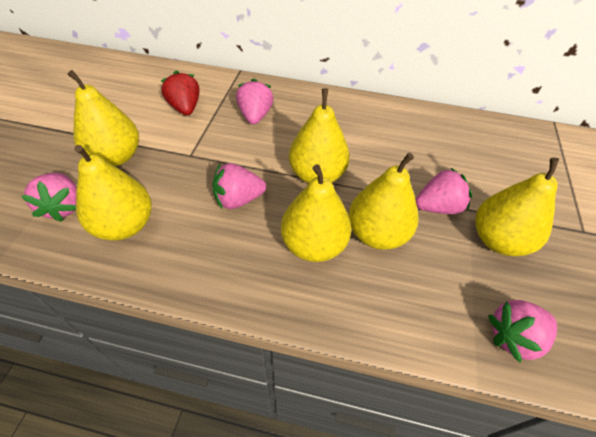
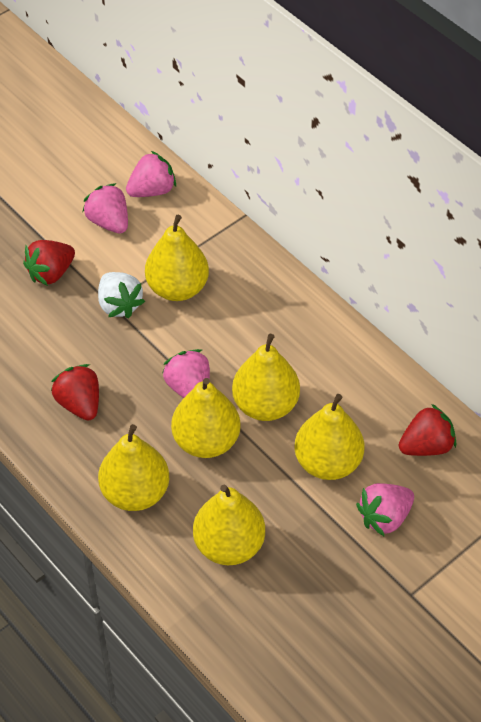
pink strawberry: [21,173,77,222] [212,163,266,209] [236,78,273,124] [416,168,472,214] [488,300,557,362] = 5 -> [82,183,128,233] [126,151,176,197] [162,349,210,398] [356,483,414,537] = 4
red strawberry: [161,71,200,115] = 1 -> [23,240,75,286] [51,364,99,420] [399,404,456,456] = 3
white strawberry: none = 0 -> [98,272,145,318] = 1

